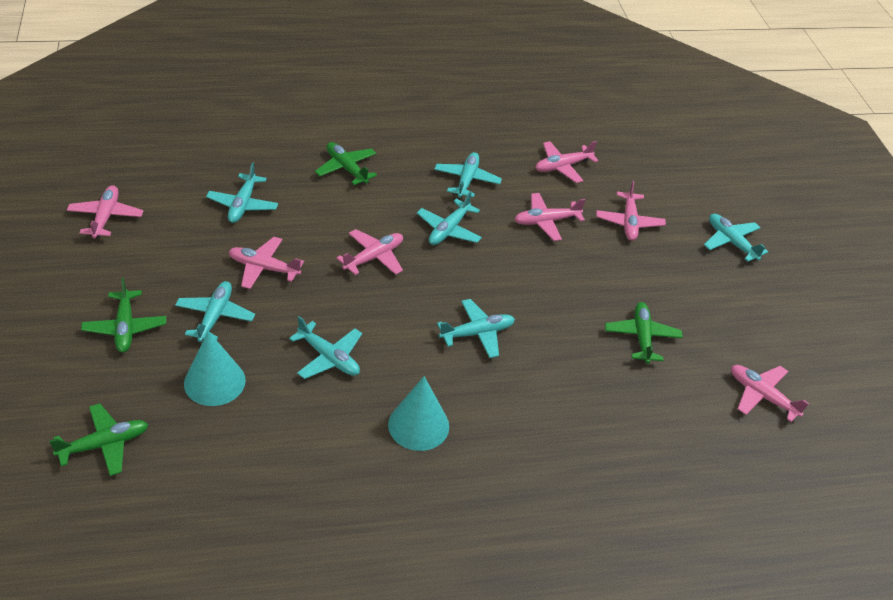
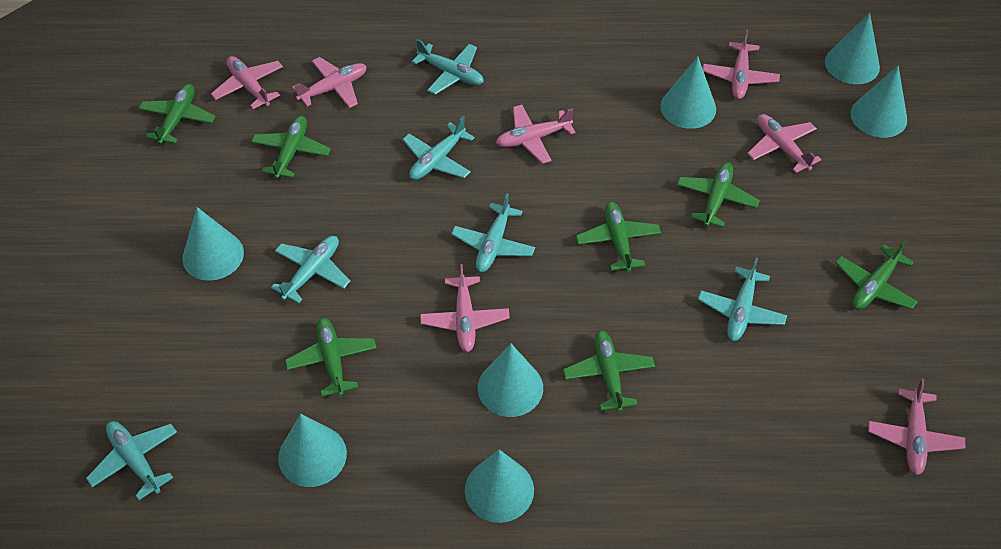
green plane: [49,404,148,476] [81,278,166,353] [315,142,377,185] [605,302,683,364] = 4 -> [138,84,216,144] [251,116,331,179] [285,318,377,397] [563,330,655,412] [576,202,661,272] [677,162,760,227] [835,240,918,310] = 7
turquoise cone: [184,331,246,406] [388,376,449,451] = 2 -> [182,207,244,281] [278,414,347,487] [465,450,534,523] [478,344,543,417] [660,57,716,129] [825,13,880,84] [850,65,907,138] = 7
turquoise plane: [175,281,255,342] [206,162,278,223] [289,316,362,379] [417,191,482,245] [434,152,502,198] [437,299,515,358] [704,214,768,262] = 7 -> [86,421,177,500] [271,236,350,303] [402,116,475,180] [412,39,484,95] [451,193,535,272] [698,258,787,341] = 6

